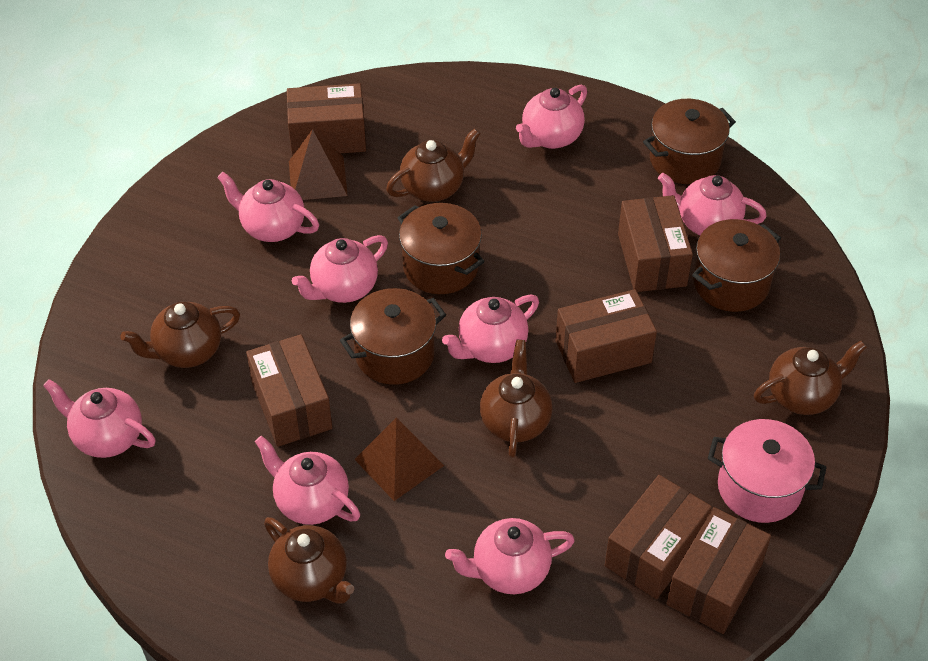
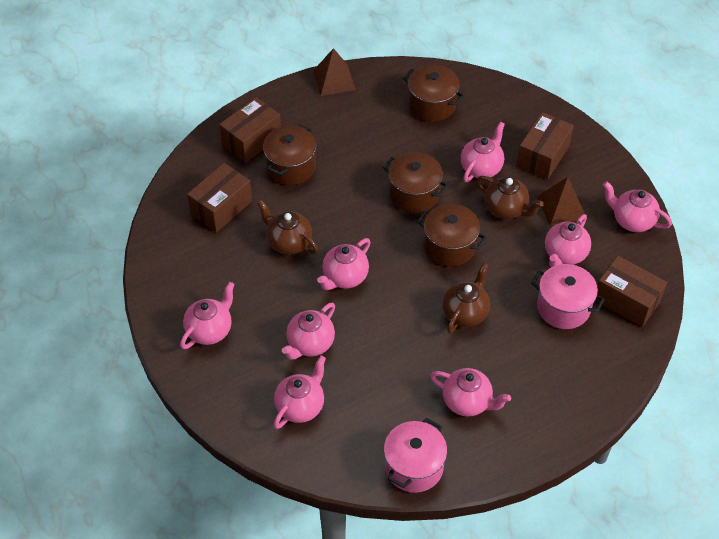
brown box: [246,334,332,447] [287,83,366,156] [555,289,657,383] [605,475,712,599] [618,195,693,292] [666,507,771,634] = 6 -> [187,163,252,232] [219,97,281,163] [517,112,574,180] [595,256,667,327] = 4
brown teapot: [121,302,240,368] [264,517,354,604] [386,128,480,202] [480,340,552,458] [754,340,867,415] = 5 -> [257,200,318,255] [442,263,490,334] [476,176,544,219] = 3
pink pot: [708,419,827,523] = 1 -> [384,418,447,493] [531,264,605,329] = 2

